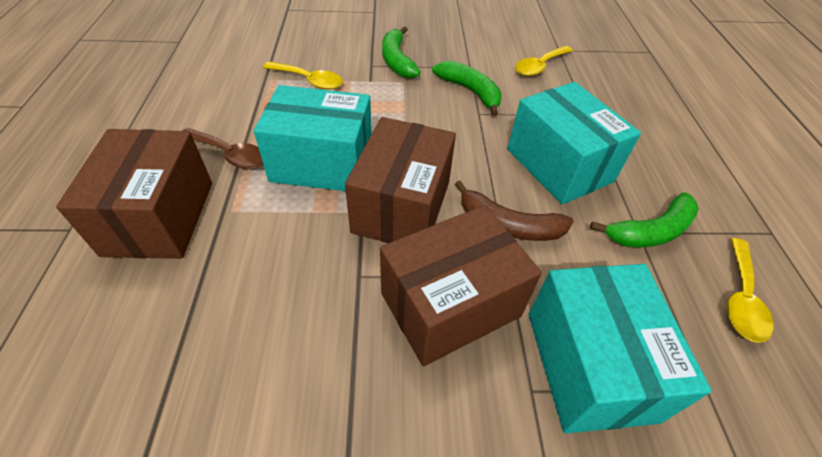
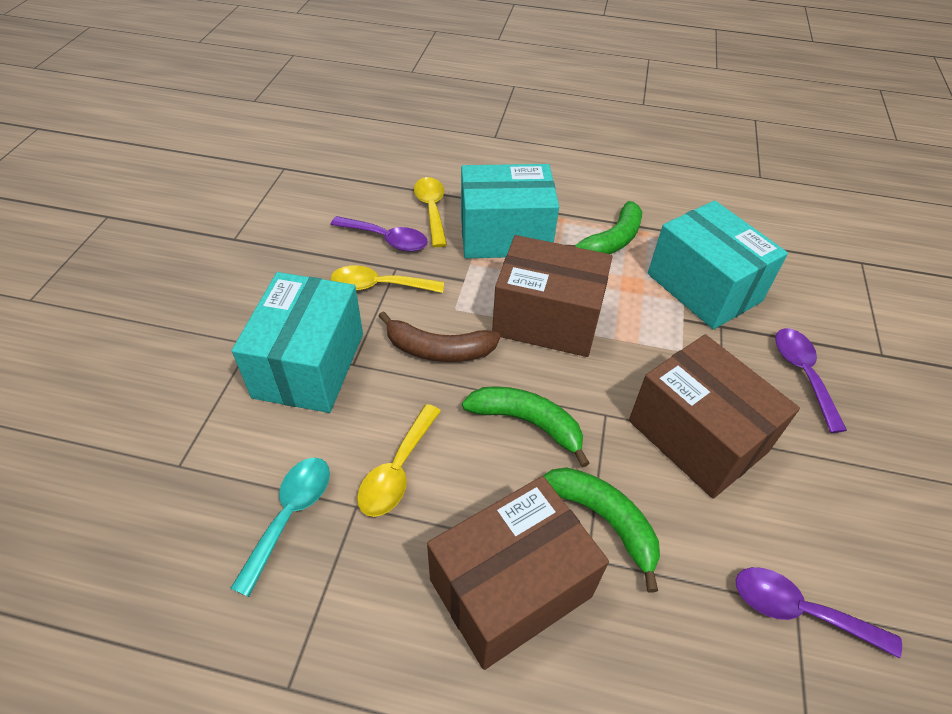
brown spoon: [182,128,263,169] = 1 -> none = 0
purple spoon: none = 0 -> [330,216,428,252] [736,567,902,659] [775,328,847,433] = 3
turquoise spoon: none = 0 -> [230,458,330,597] = 1

